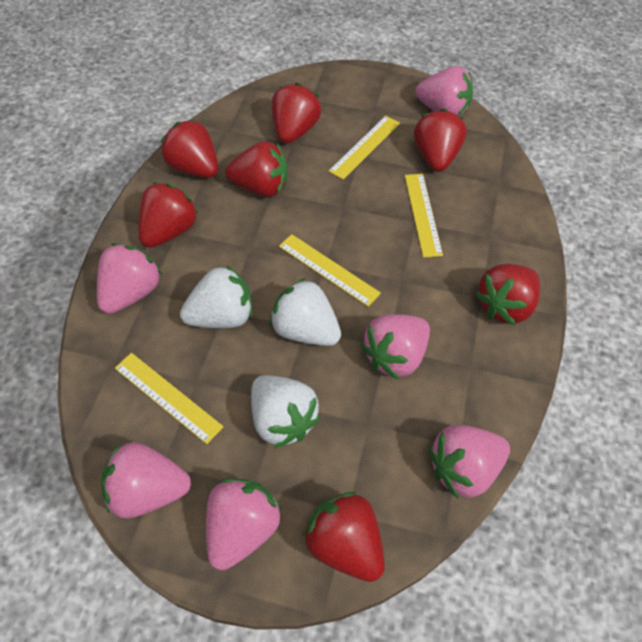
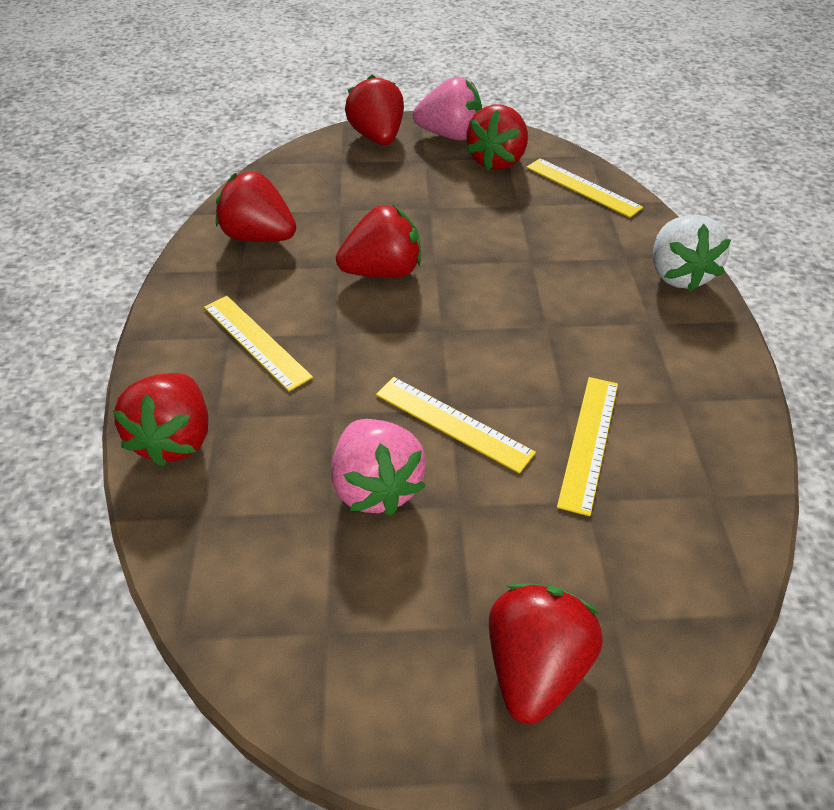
pink strawberry: [97,243,162,314] [101,442,191,519] [206,478,282,570] [361,314,430,380] [415,66,473,116] [429,425,510,500] = 6 -> [331,419,426,516] [413,77,482,140] = 2
red strawberry: [138,182,199,248] [161,119,218,178] [225,141,287,197] [272,83,321,144] [302,492,385,582] [414,109,467,172] [475,264,540,325] = 7 -> [113,373,208,467] [216,172,296,242] [336,205,421,278] [345,75,404,145] [466,104,528,170] [489,583,603,724] = 6
white strawberry: [180,265,253,328] [251,375,321,448] [270,278,341,346] = 3 -> [653,215,731,291] = 1

